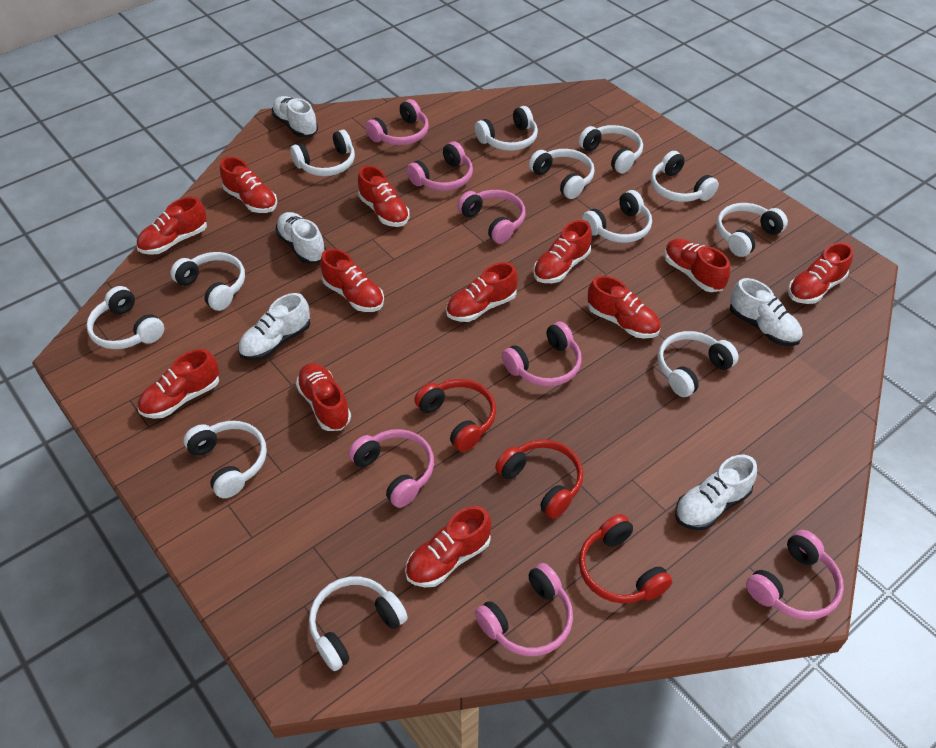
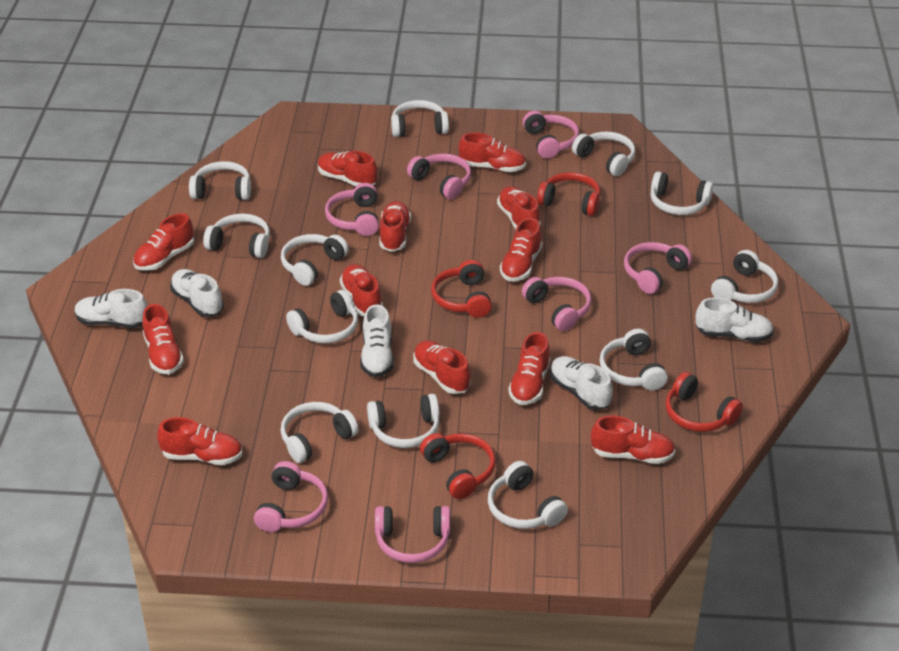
red headphones: [414,379,496,452] [495,439,583,519] [579,514,672,603] = 3 -> [420,433,496,499] [431,260,492,318] [537,172,601,216] [666,372,743,432] = 4

